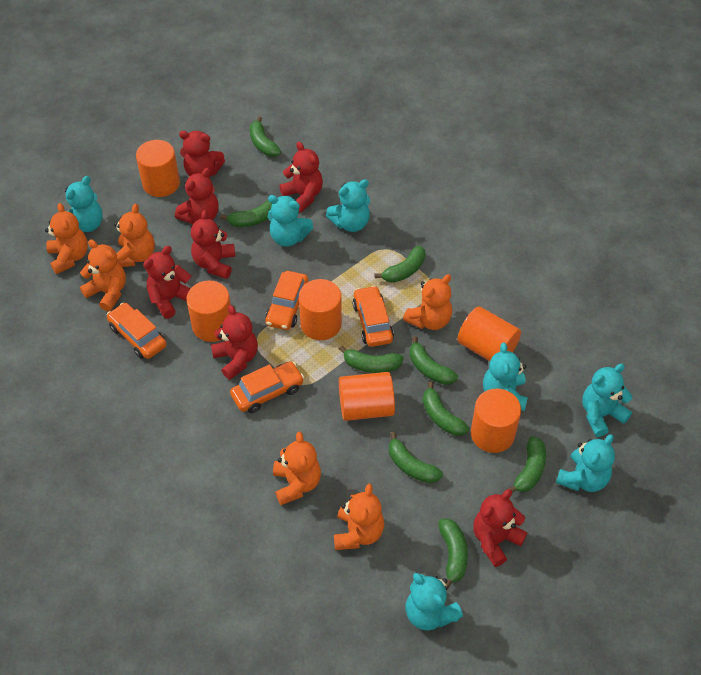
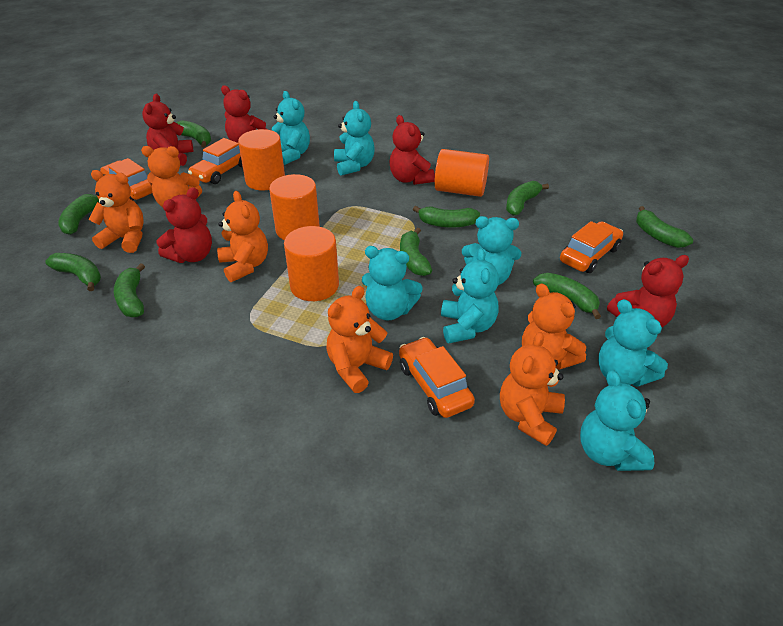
orange cylinder: [136,140,180,197] [186,280,231,342] [299,279,342,340] [339,372,395,421] [457,306,521,361] [471,389,521,453] = 6 -> [238,129,285,191] [269,174,320,240] [284,226,339,301] [434,149,489,197] = 4
red teddy bear: [143,246,191,319] [175,168,219,224] [179,131,225,177] [191,210,235,279] [211,305,258,380] [279,142,323,212] [473,489,527,567] = 7 -> [142,94,193,166] [156,187,212,263] [221,85,268,143] [390,115,435,185] [607,255,689,327] = 5

